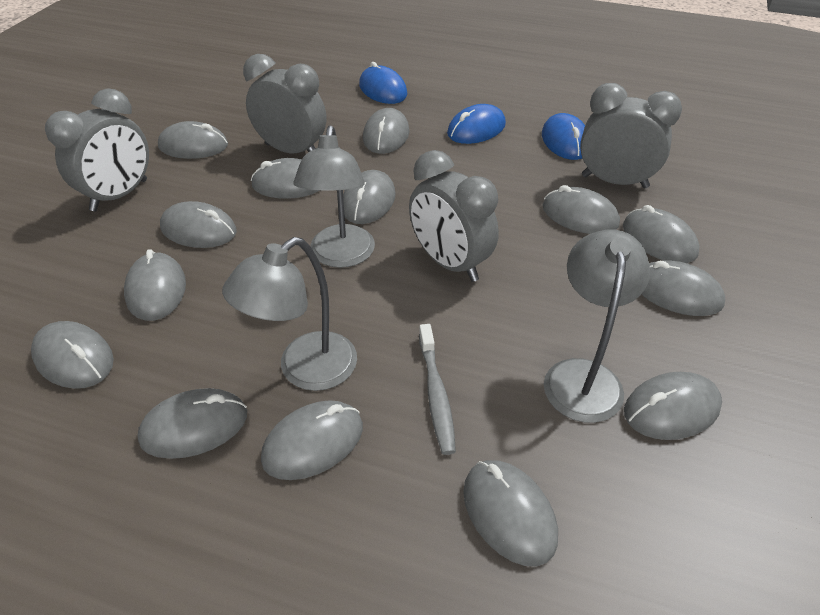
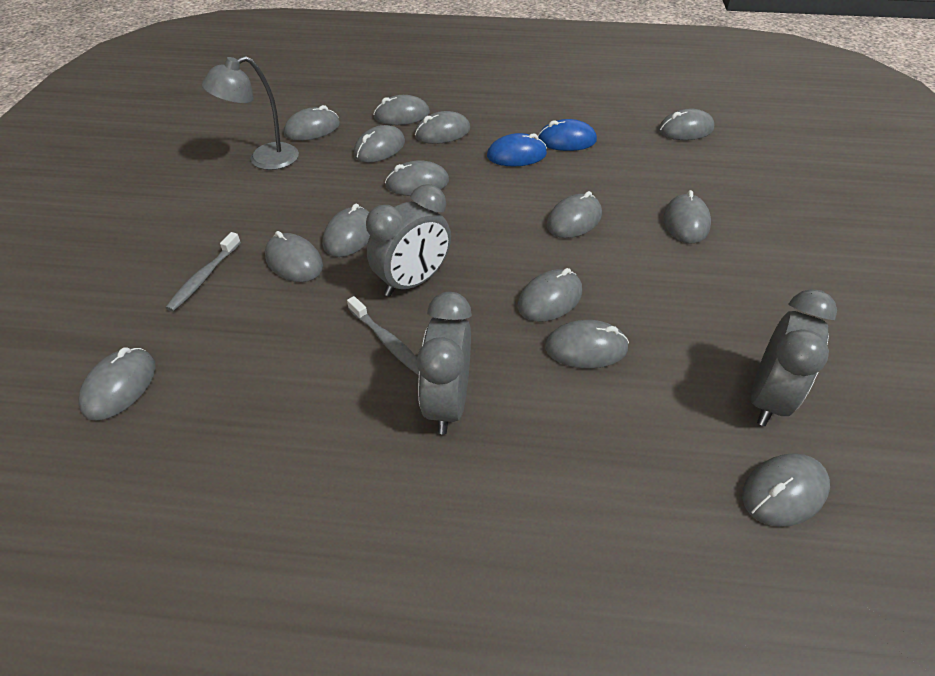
blue mouse: [359,62,407,104] [447,104,506,144] [542,113,585,160] = 3 -> [487,133,547,167] [538,119,597,151] = 2
grey clock: [45,88,149,211] [243,54,326,153] [409,150,499,282] [580,83,682,188] = 4 -> [366,184,451,297] [417,292,472,434] [751,289,837,426] = 3
grey lamp: [222,237,357,391] [293,125,375,268] [544,229,650,423] = 3 -> [201,56,299,170] = 1
grey toothbrush: [419,324,456,455] = 1 -> [166,232,241,312] [347,296,419,375] = 2

